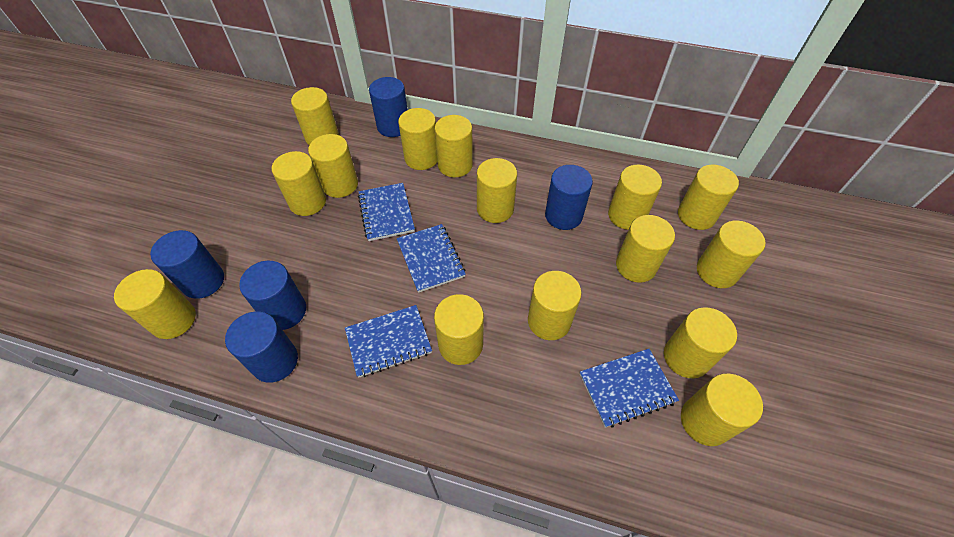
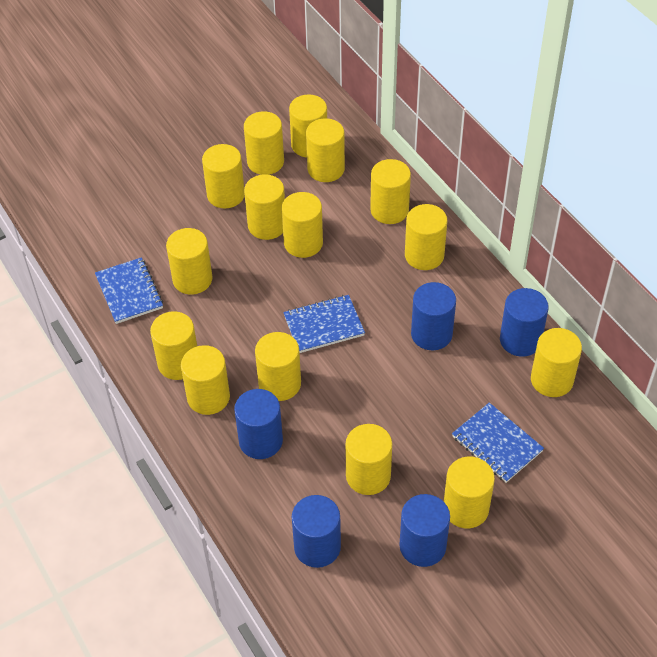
blue notebook: [345,305,432,378] [358,183,415,241] [397,224,466,293] [580,349,679,428] = 4 -> [95,257,163,324] [283,295,365,353] [452,403,544,483] = 3

